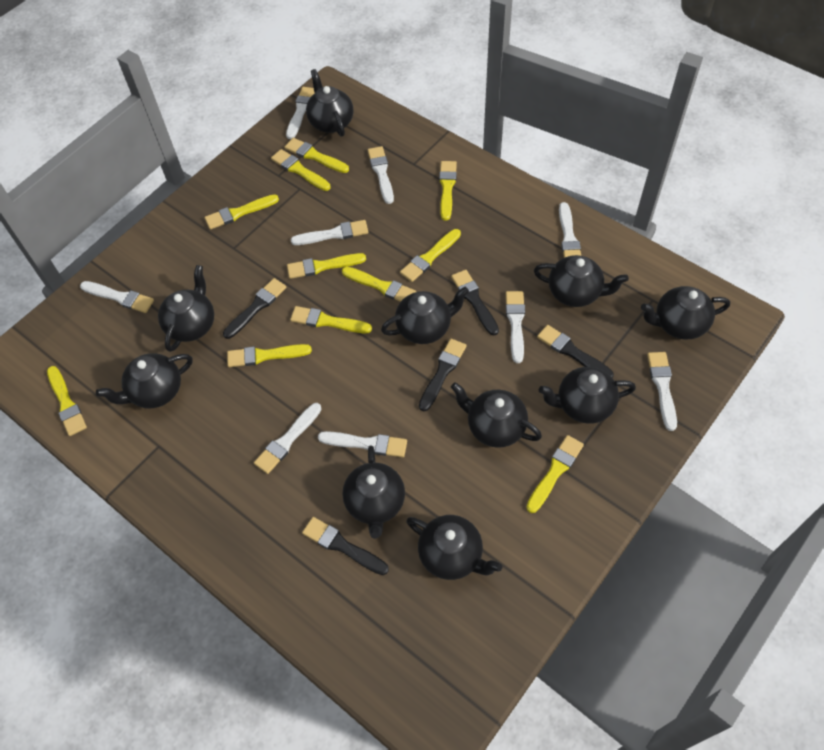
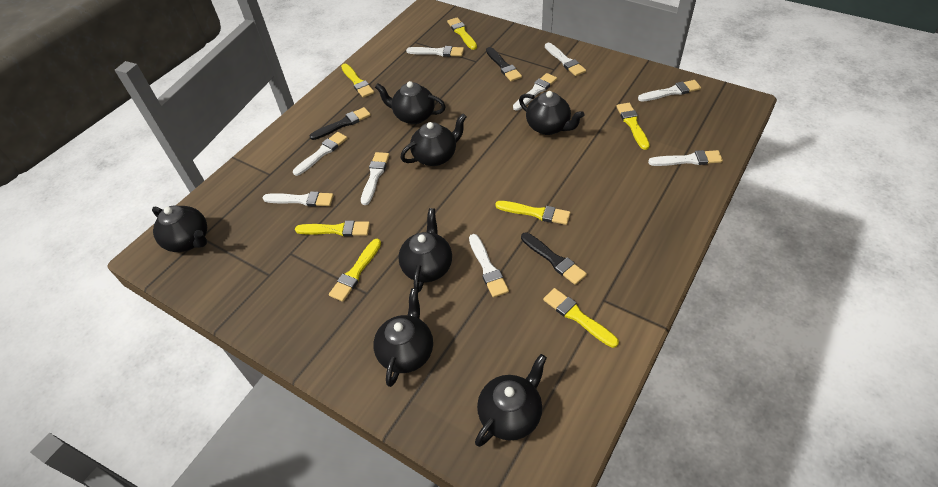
black brush: [223,278,286,339] [302,517,389,575] [419,339,466,411] [451,270,499,336] [537,325,614,378] = 5 -> [309,107,371,140] [486,47,522,82] [521,232,587,285] = 3
black teapot: [96,353,192,408] [158,265,214,352] [306,69,353,137] [342,445,405,539] [381,287,469,344] [406,515,502,580] [451,383,542,448] [534,255,629,307] [539,367,636,424] [641,286,730,340] = 10 -> [152,205,207,252] [373,288,433,387] [375,81,446,124] [398,208,452,292] [400,113,467,166] [475,354,547,447] [519,91,585,135] = 7
yellow brush: [47,366,87,436] [205,194,279,229] [227,344,312,367] [271,149,331,191] [284,138,349,173] [287,253,366,279] [290,306,372,333] [342,266,417,302] [400,229,461,282] [439,161,457,221] [526,435,584,513] = 11 -> [295,221,370,236] [329,239,381,302] [341,64,374,98] [447,17,477,50] [495,201,571,225] [543,288,619,348] [616,103,650,150] = 7

